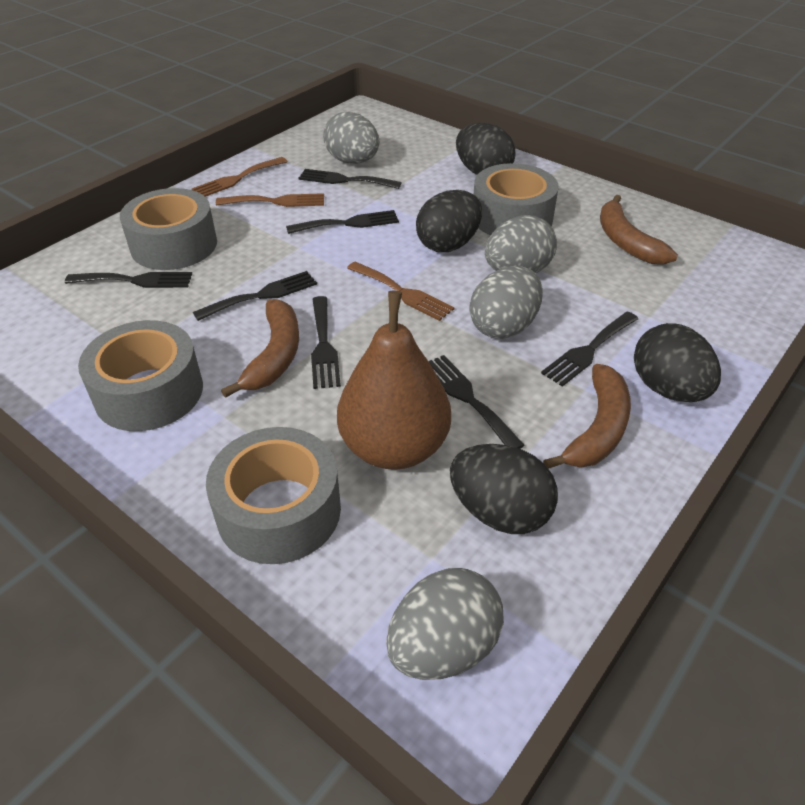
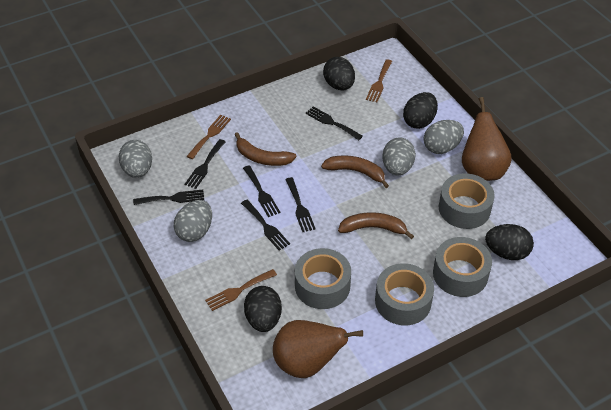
black fork: [65,272,192,288] [193,271,317,321] [286,210,399,234] [299,169,402,189] [311,296,341,389] [428,355,525,449] [541,312,638,387] = 7 -> [133,189,204,205] [184,139,226,189] [241,200,290,251] [243,165,280,217] [285,177,316,232] [306,106,363,140] = 6
brown pear: [337,291,451,470] = 1 -> [273,320,363,378] [462,97,512,181] = 2

